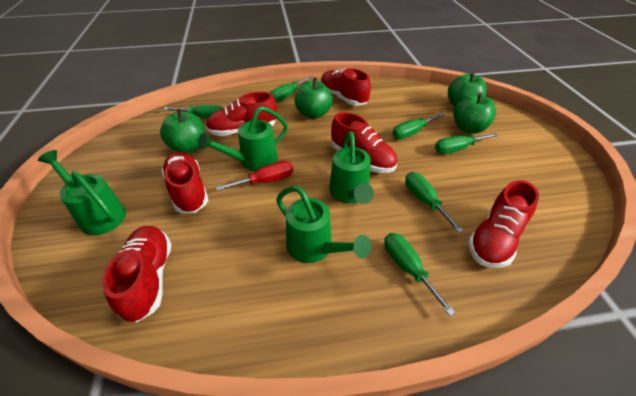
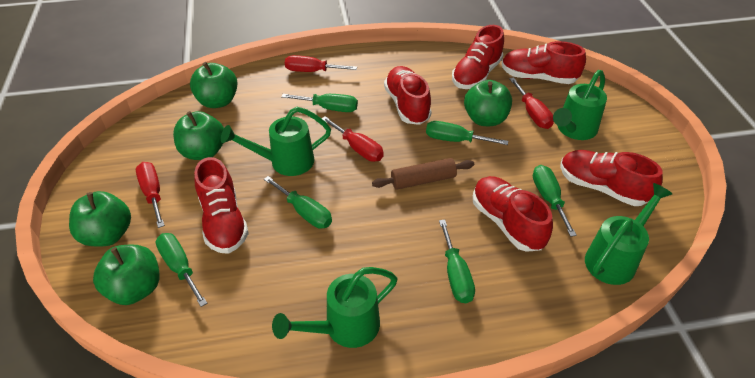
brown rolling pin: none = 0 -> [372,158,474,190] = 1
green apple: [160,109,205,153] [295,77,333,119] [448,72,487,107] [453,93,496,134] = 4 -> [69,191,131,246] [93,245,160,305] [173,111,224,160] [190,62,237,108] [464,80,512,126] = 5
red screwdriver: [216,161,293,191] = 1 -> [136,162,165,228] [285,55,357,72] [321,116,384,162] [509,77,554,129] = 4

